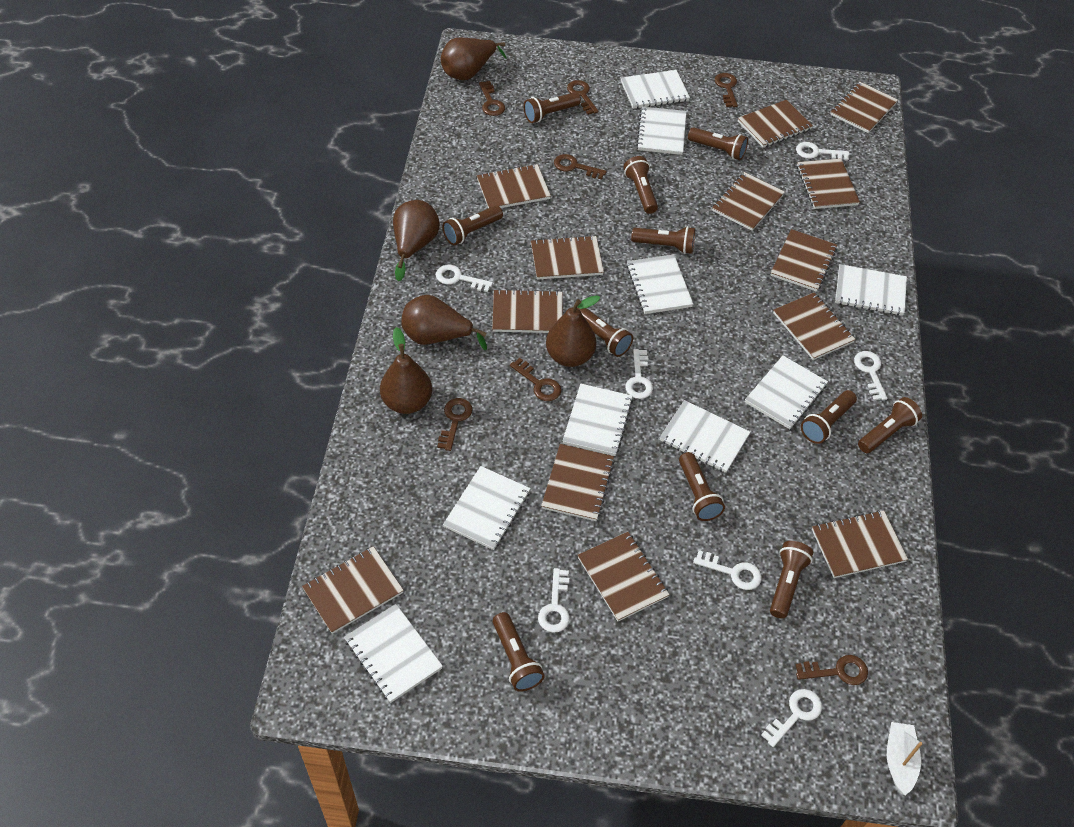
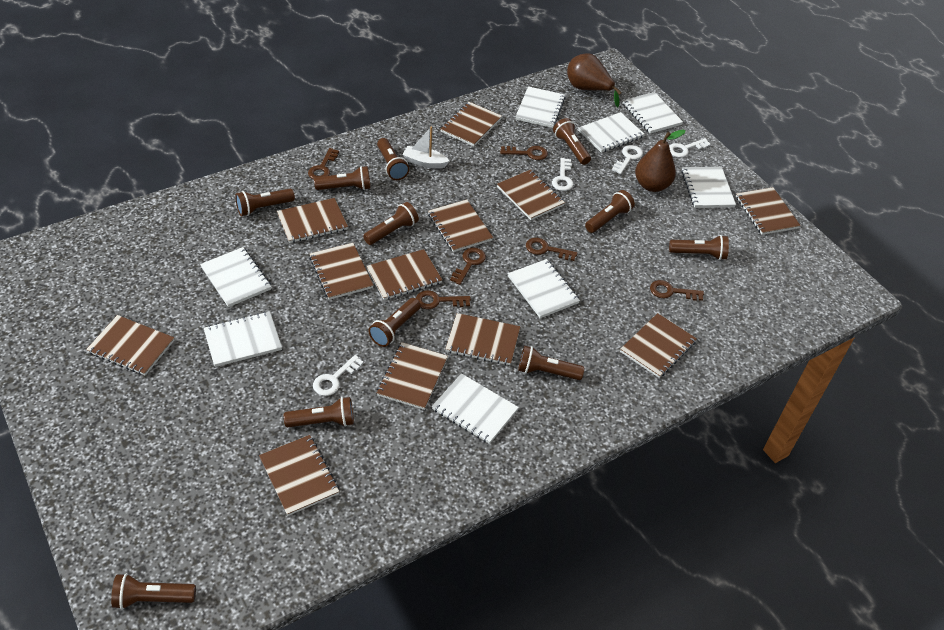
brown key: [437,398,472,451] [479,81,505,116] [510,358,561,401] [554,154,607,180] [567,80,598,115] [715,73,738,107] [796,655,868,685] = 7 -> [308,148,339,180] [416,290,471,309] [450,247,486,285] [500,146,548,160] [526,238,577,261] [650,280,704,301] = 6
brown notebook: [302,546,404,634] [477,164,551,208] [492,289,563,333] [531,235,604,280] [541,444,615,521] [578,532,670,621] [712,172,785,231] [738,100,813,147] [770,229,837,292] [773,293,856,360] [797,158,860,209] [812,510,908,578] [830,82,898,133] = 13 -> [86,315,174,375] [259,435,340,516] [277,198,348,243] [309,243,374,300] [366,249,442,300] [377,342,448,410] [428,200,493,252] [440,102,502,146] [446,313,520,365] [497,170,565,220] [620,313,697,378] [736,187,801,235] = 12
brown pear: [380,327,432,414] [393,200,440,281] [402,295,487,350] [441,37,507,80] [546,295,600,367] = 5 -> [567,53,622,107] [635,130,686,192] = 2
white key: [436,265,493,292] [538,568,570,633] [625,349,653,399] [693,550,762,590] [761,689,822,747] [796,142,849,161] [854,351,888,400] = 7 -> [313,355,364,396] [552,158,573,191] [612,145,643,174] [669,138,711,158] = 4
white notebook: [344,604,443,703] [443,466,531,550] [563,384,633,456] [621,70,690,109] [626,254,693,314] [636,106,686,155] [660,400,750,473] [745,356,828,429] [835,264,907,316] = 9 -> [200,247,271,307] [204,312,282,367] [432,373,519,444] [508,259,580,318] [515,86,565,128] [578,112,644,153] [623,92,683,134] [681,167,736,208] = 8

